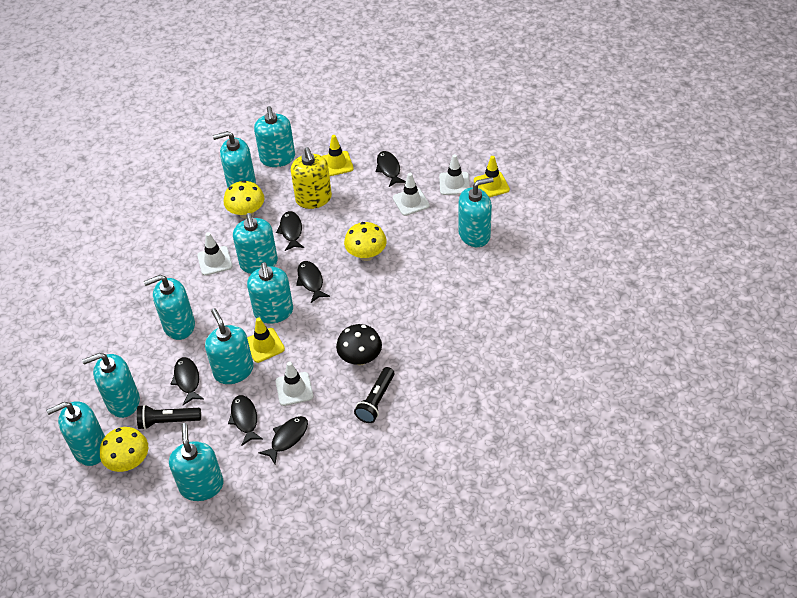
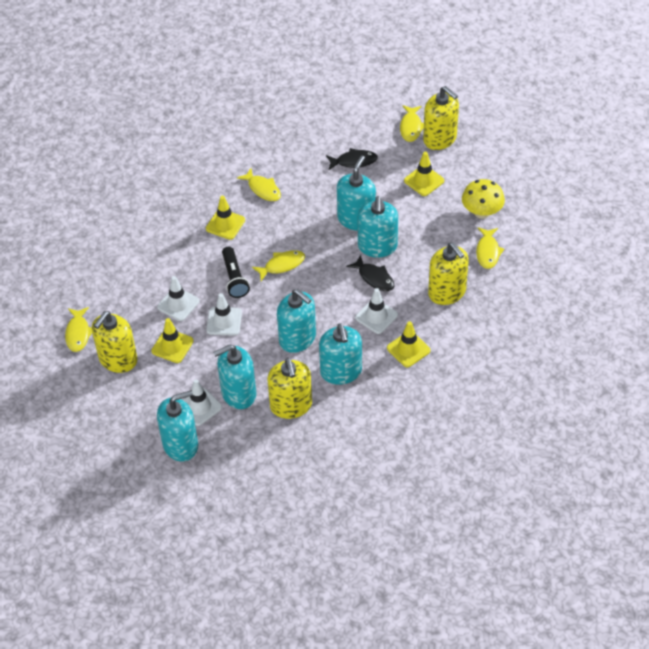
black fish: [171,357,204,405] [228,395,263,446] [259,416,308,464] [276,211,304,251] [296,261,330,303] [375,151,406,187] = 6 -> [326,148,378,170] [346,255,394,291] = 2
black flashlight: [137,405,201,430] [354,367,394,423] = 2 -> [222,246,250,298] = 1
black mushroom: [336,324,382,365] = 1 -> none = 0
turquoise soap dispenser: [46,401,105,466] [82,353,140,418] [144,275,195,340] [169,423,224,501] [205,308,254,384] [213,131,256,187] [233,213,278,274] [247,262,293,324] [254,106,295,167] [458,177,494,247] = 10 -> [157,390,198,461] [213,344,256,409] [277,289,316,353] [319,323,362,385] [337,155,376,231] [358,196,398,258] = 6
yellow fish: none = 0 -> [65,307,92,352] [237,168,281,201] [252,250,305,281] [400,105,424,142] [476,227,505,269] = 5
yellow mushroom: [100,427,148,472] [224,180,264,219] [344,222,387,261] = 3 -> [462,179,505,219] = 1
yellow soap dispenser: [291,147,332,209] = 1 -> [92,311,138,373] [267,358,312,419] [423,86,459,150] [428,242,469,305] = 4
yellow traffic cone: [247,317,285,363] [322,135,354,176] [474,156,510,197] = 3 -> [151,318,194,363] [206,196,245,240] [387,321,431,367] [404,152,444,196] = 4

